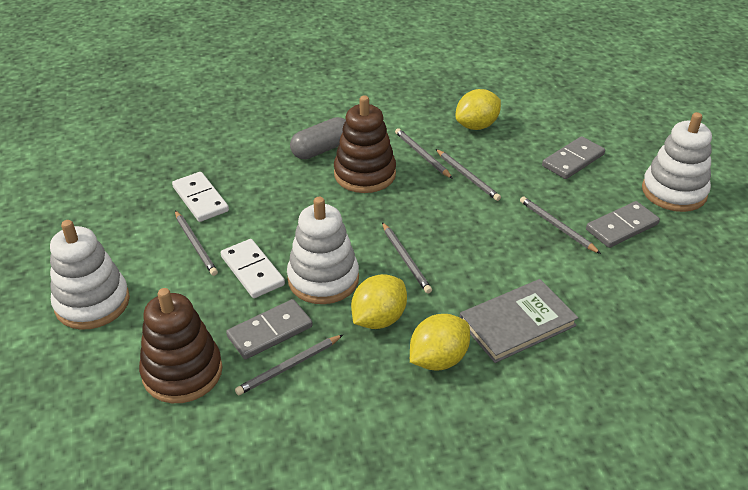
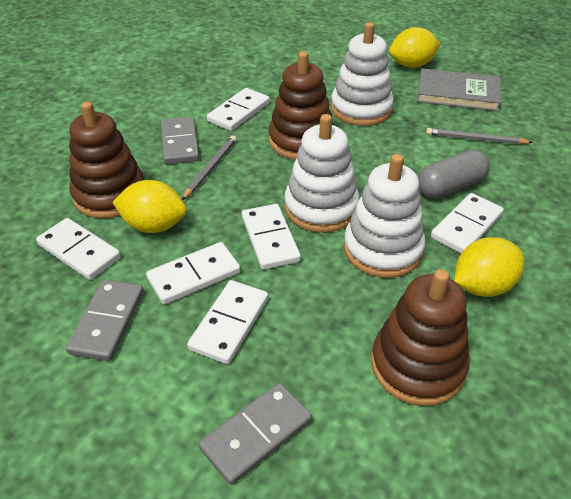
brown stacking toy: [139,288,222,403] [334,95,396,193] = 2 -> [69,102,144,218] [269,51,334,160] [371,269,470,406] = 3
grey pencil: [175,211,218,276] [235,335,343,395] [382,222,432,294] [395,128,453,179] [436,149,501,201] [520,196,601,254] = 6 -> [182,136,236,200] [426,128,533,144] = 2
white domino: [172,172,229,222] [221,239,285,298] = 2 -> [36,218,121,280] [146,242,240,304] [187,280,268,364] [207,88,270,131] [242,204,301,270] [431,193,504,253] = 6

